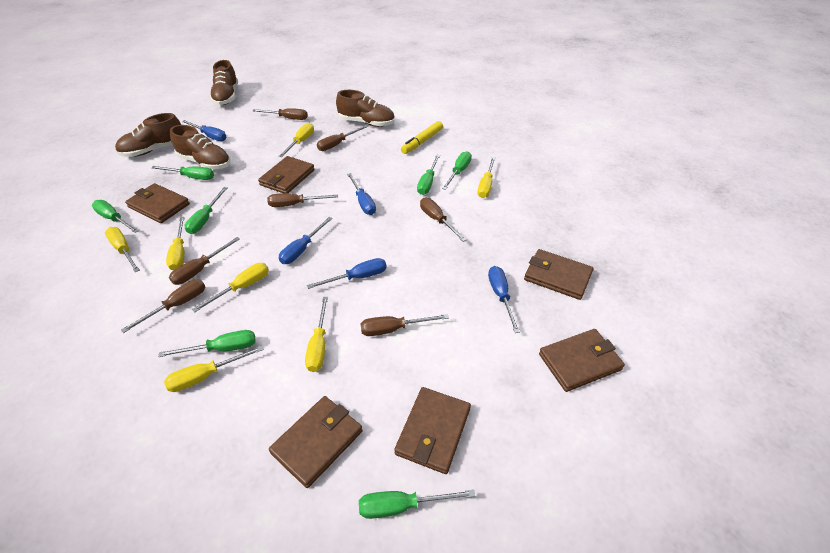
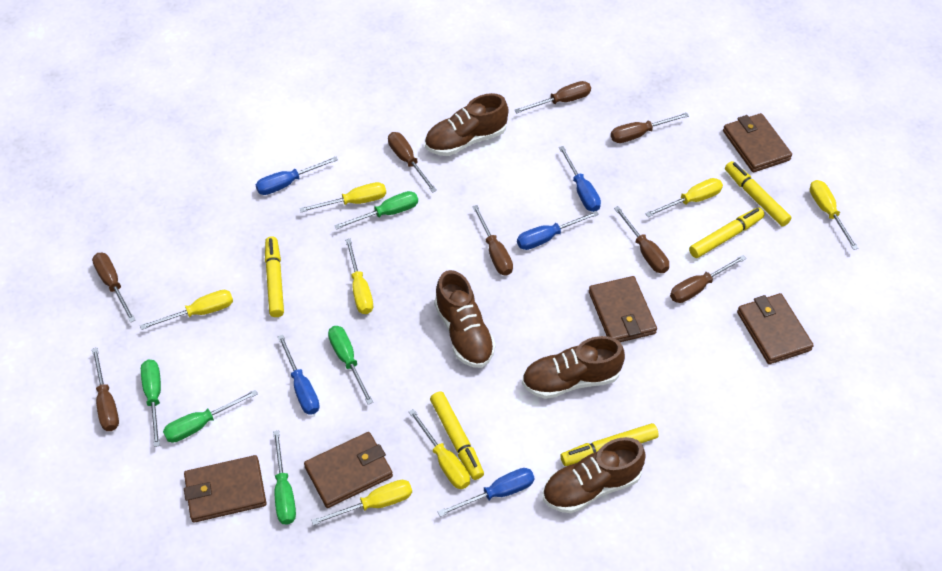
brown screwdriver: [121,279,205,333] [169,237,240,285] [253,108,308,120] [267,193,338,207] [317,125,368,151] [360,314,449,336] [420,198,467,242] = 7 -> [92,253,135,323] [92,348,119,431] [388,132,437,193] [472,205,513,276] [515,81,591,113] [611,113,689,143] [614,206,669,273] [670,255,746,303] = 8
brown wallet: [125,183,190,223] [258,156,315,193] [269,396,363,488] [394,387,471,474] [524,249,593,300] [539,329,625,392] = 6 -> [184,455,267,523] [304,432,393,508] [589,276,657,342] [723,113,792,172] [737,293,814,364] = 5
green screwdriver: [92,200,139,233] [152,166,214,180] [158,330,256,357] [185,187,228,234] [359,489,475,519] [417,155,440,195] [442,151,472,190] = 7 -> [141,360,161,447] [163,390,258,443] [273,431,296,525] [328,326,373,405] [334,191,418,230] = 5
yellow marker: [401,121,443,154] = 1 -> [265,236,284,317] [430,392,484,480] [561,423,659,466] [689,207,765,258] [725,161,792,227] = 5

